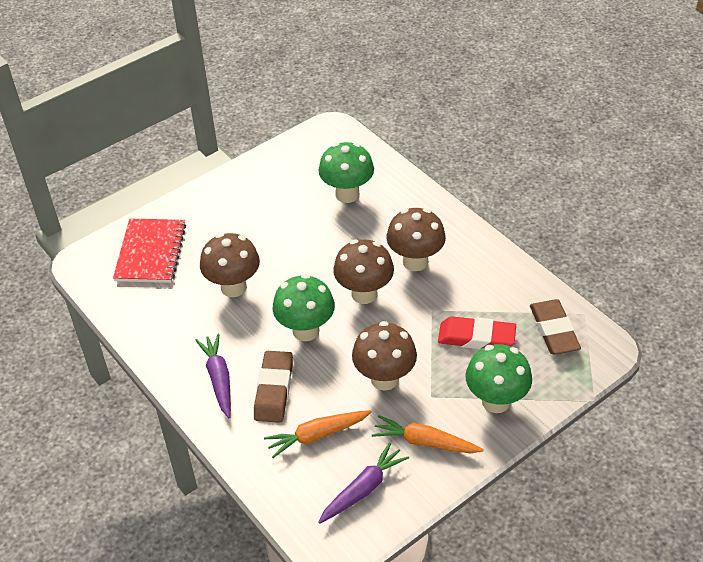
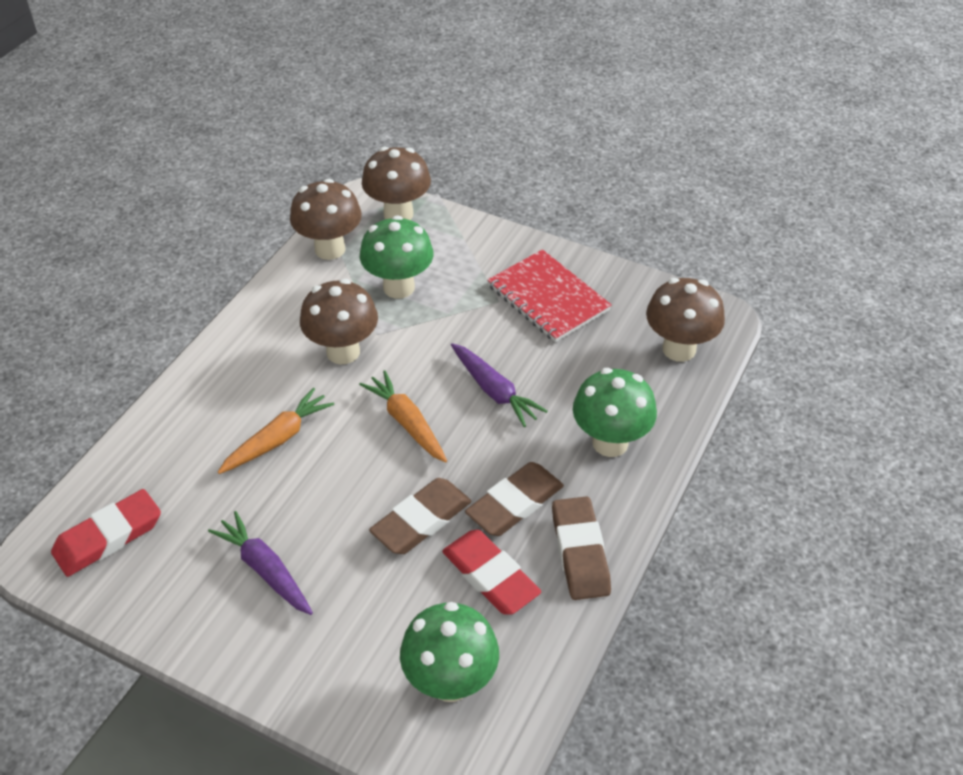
brown eraser: [254,351,293,423] [530,299,581,354] = 2 -> [369,478,472,554] [465,462,564,536] [552,496,611,600] = 3
red eraser: [438,316,516,349] = 1 -> [51,489,161,577] [442,530,541,615] = 2

